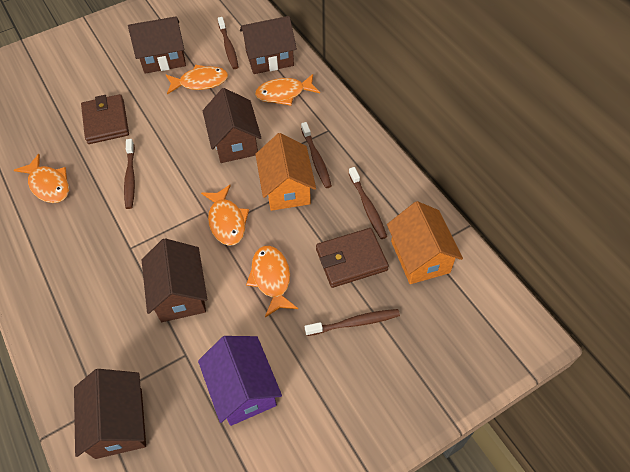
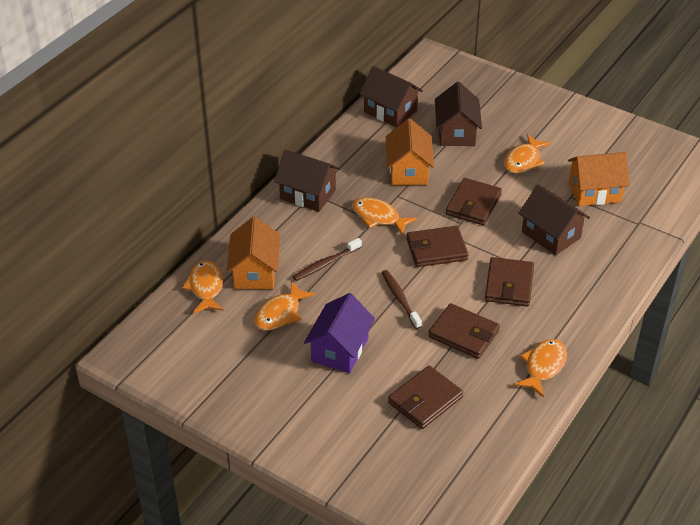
brown house: [74,369,146,459] [128,16,186,74] [142,238,207,322] [203,88,261,163] [240,16,297,74] = 5 -> [274,150,340,212] [359,66,423,128] [435,82,482,146] [519,184,590,255] = 4
brown toothbrush: [124,139,135,209] [218,17,238,69] [301,122,332,188] [305,309,400,336] [349,167,387,239] = 5 -> [293,238,362,281] [381,270,422,329] = 2
brown wallet: [81,94,129,144] [316,228,389,288] = 2 -> [388,366,463,429] [407,226,469,267] [428,303,500,359] [446,178,502,225] [485,257,534,307] = 5
orange house: [255,133,316,211] [387,201,463,284] = 2 -> [227,217,280,289] [386,118,434,185] [568,152,630,206] = 3

